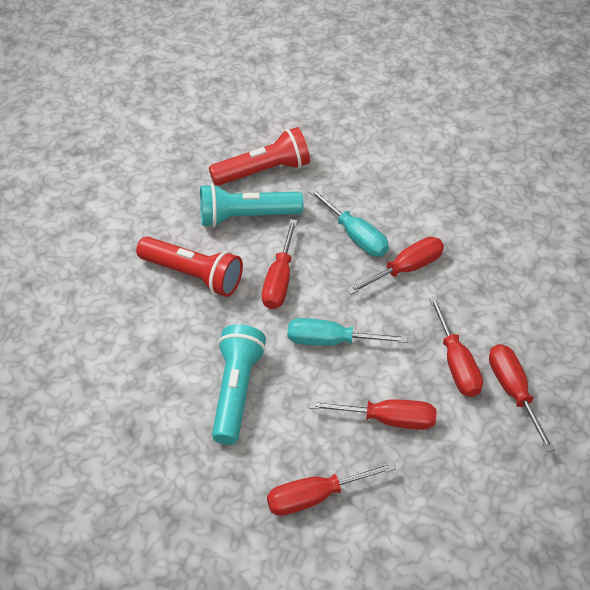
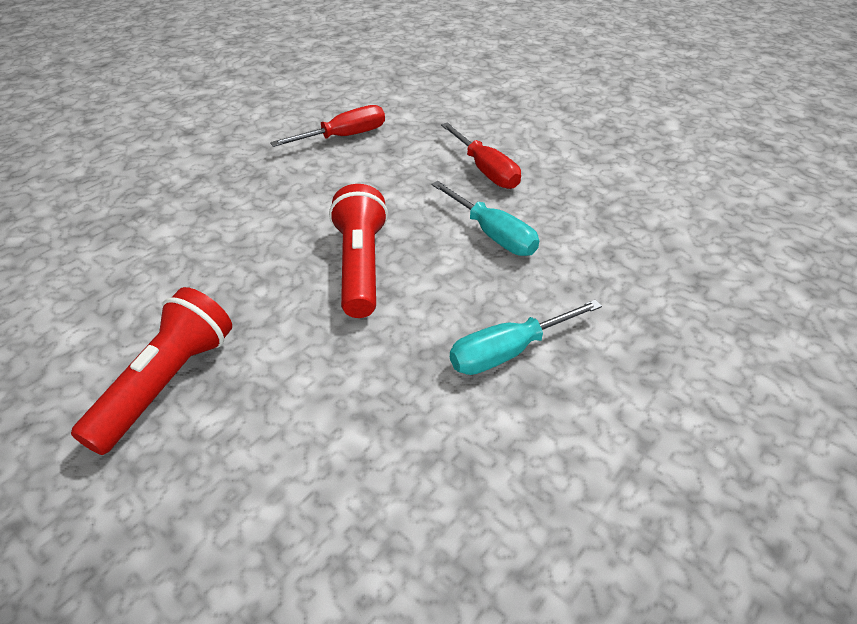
red screwdriver: [262,219,297,309] [267,462,396,516] [309,399,436,430] [347,237,444,295] [429,296,483,397] [489,344,555,452] = 6 -> [270,105,385,147] [441,122,521,189] = 2
turquoise flashlight: [200,184,303,227] [212,324,266,445] = 2 -> none = 0

